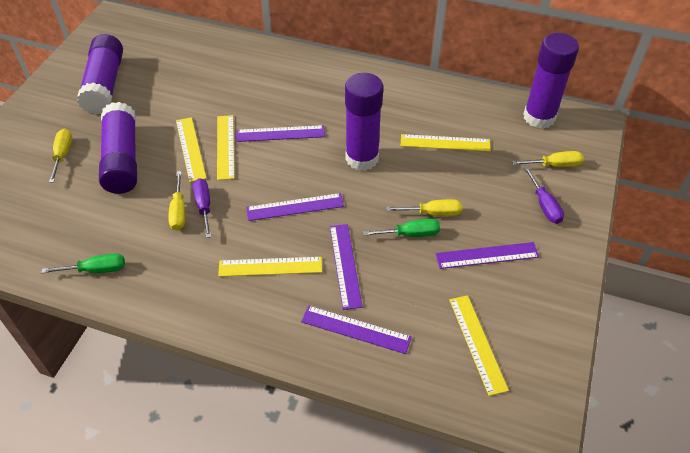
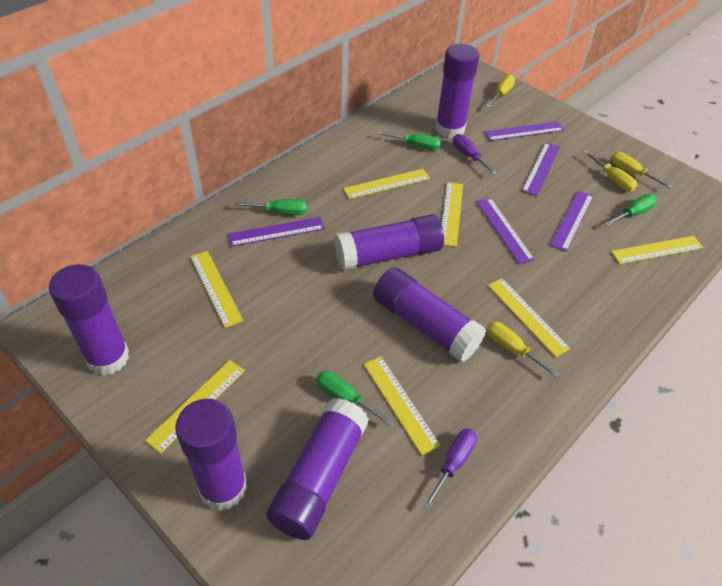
green screwdriver: [41,253,125,273] [363,219,440,237] = 2 -> [235,199,307,215] [316,371,394,426] [377,131,441,150] [604,194,657,226] = 4
purple glue stick: [77,34,123,115] [99,102,137,194] [345,73,383,171] [524,33,579,129] = 4 -> [49,264,129,376] [175,399,247,511] [266,398,369,540] [335,214,444,270] [373,267,486,362] [435,44,479,138] = 6
yellow ruler: [176,117,207,182] [217,115,235,180] [218,257,322,277] [401,134,491,151] [449,295,509,396] = 5 -> [145,360,245,453] [190,251,243,328] [343,169,430,199] [363,356,441,455] [442,182,463,247] [488,278,571,357] [611,236,703,264] = 7

